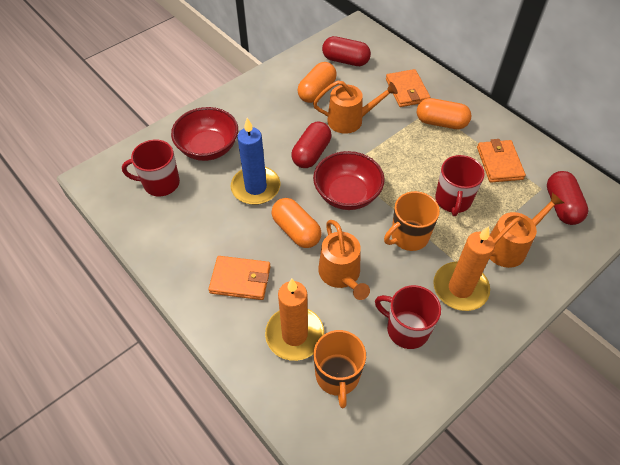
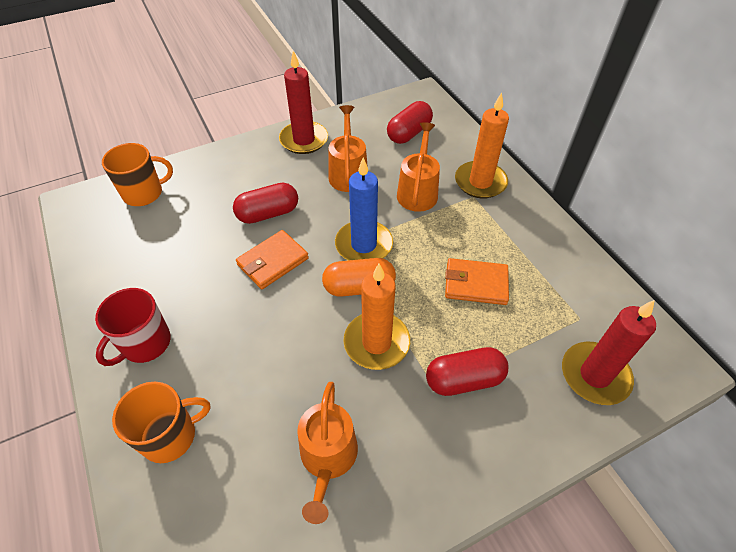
orange capsule: [272,198,322,248] [297,62,337,103] [417,98,471,129] = 3 -> [322,258,396,297] = 1
orange wallet: [208,256,271,300] [386,69,430,107] [477,139,526,183] = 3 -> [236,230,309,289] [445,258,509,305] = 2
red bowl: [171,107,238,161] [313,151,385,210] = 2 -> none = 0
red candle: none = 0 -> [279,51,328,154] [562,300,656,405] = 2
red mug: [122,139,180,197] [375,285,441,349] [435,155,485,216] = 3 -> [95,288,171,366] = 1

